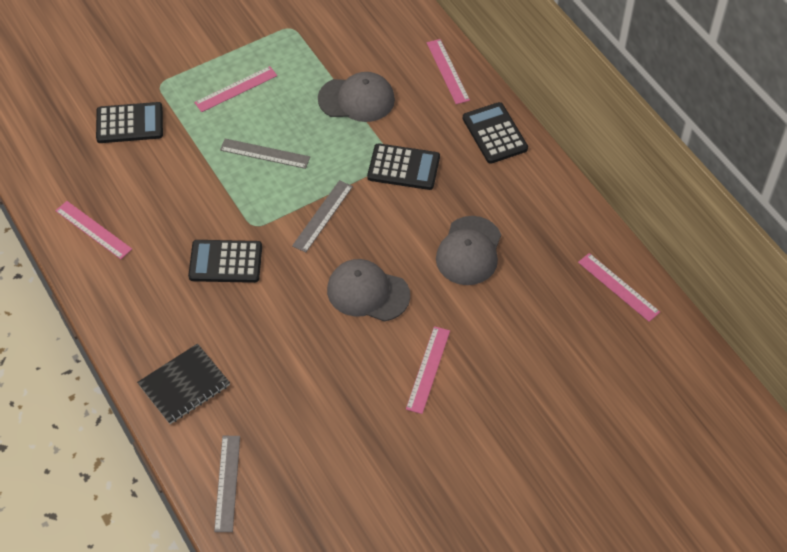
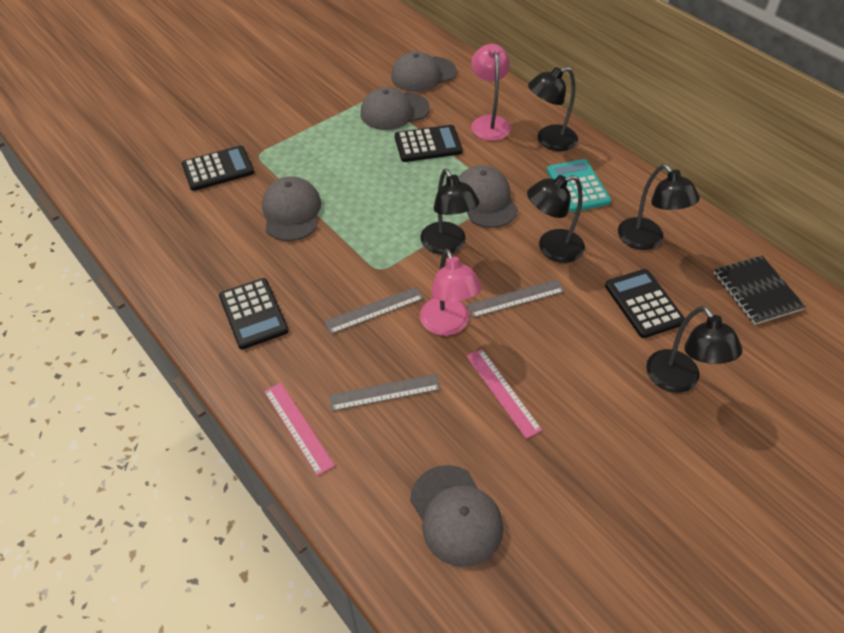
black lamp: none = 0 -> [420,169,480,255] [527,175,585,263] [528,67,578,151] [618,164,700,250] [646,306,743,393] = 5
grey cap: [318,72,395,122] [327,259,410,321] [436,216,501,285] = 3 -> [262,176,321,241] [360,87,430,130] [391,51,457,92] [410,465,503,567] [458,165,518,228] = 5
pink lamp: none = 0 -> [420,249,482,336] [471,44,511,141] = 2
pink ruler: [55,201,132,259] [194,66,277,112] [406,326,450,414] [427,39,470,104] [578,253,660,322] = 5 -> [264,383,335,476] [466,349,542,439] = 2
turquoise calculator: none = 0 -> [547,159,611,212] = 1

